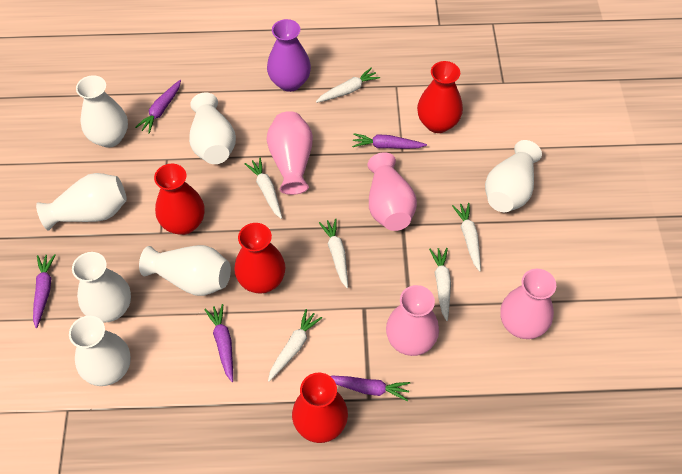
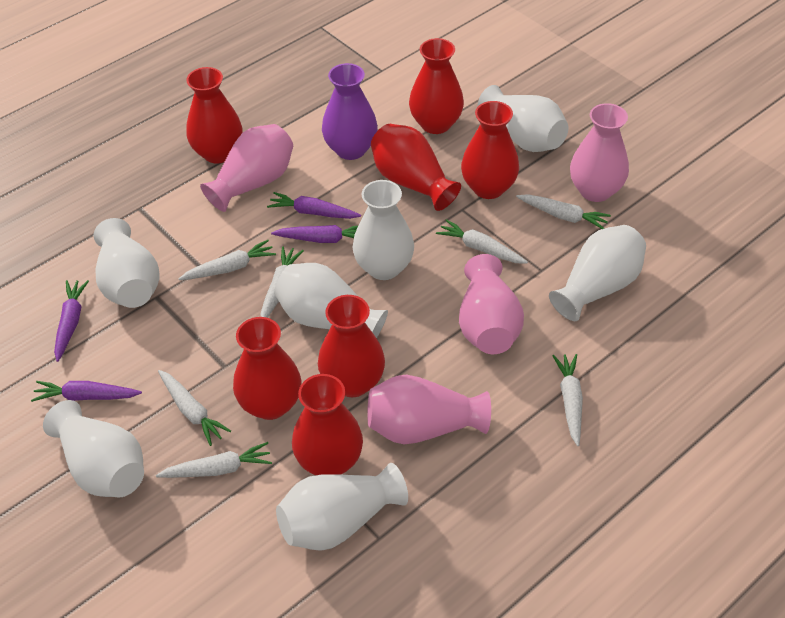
purple carrot: [33,254,55,328] [135,80,181,134] [204,304,233,382] [330,376,410,401] [352,133,427,149] = 5 -> [31,381,142,402] [54,280,89,362] [267,192,361,219] [271,225,358,243] = 4
red vase: [154,164,205,235] [234,223,285,294] [292,373,348,443] [417,61,463,133] = 4 -> [186,67,242,164] [233,317,301,420] [292,374,363,475] [318,295,385,397] [371,124,461,211] [409,38,464,134] [461,101,519,199] = 7
white carrot: [245,158,282,219] [268,309,322,382] [316,67,380,103] [319,218,348,288] [429,248,451,321] [452,203,481,272] = 6 -> [156,442,272,478] [158,370,231,446] [178,240,276,280] [260,246,304,318] [436,219,528,264] [516,194,611,229] [552,354,583,446] = 7

